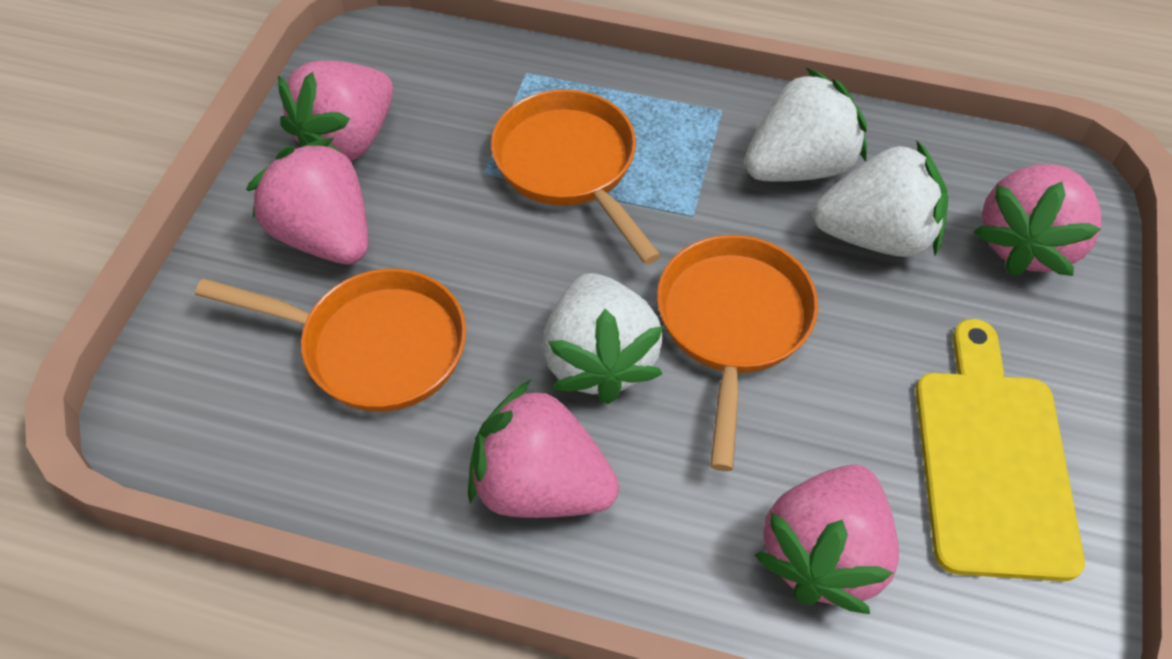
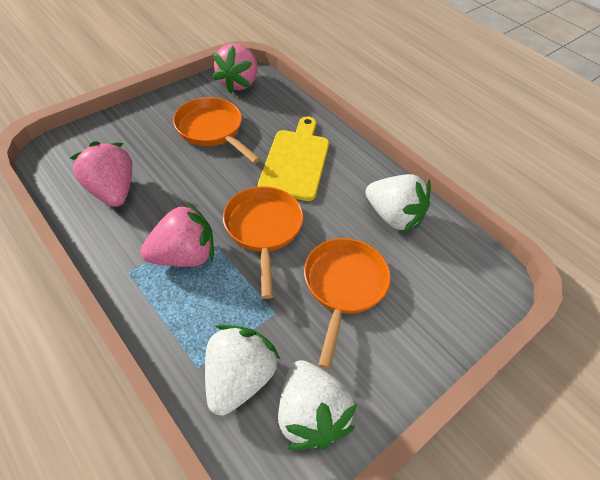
pink strawberry: [246,137,368,264] [278,61,393,161] [468,380,619,518] [754,464,899,614] [974,164,1102,276] = 5 -> [70,141,132,207] [140,202,214,267] [212,44,257,93] = 3

